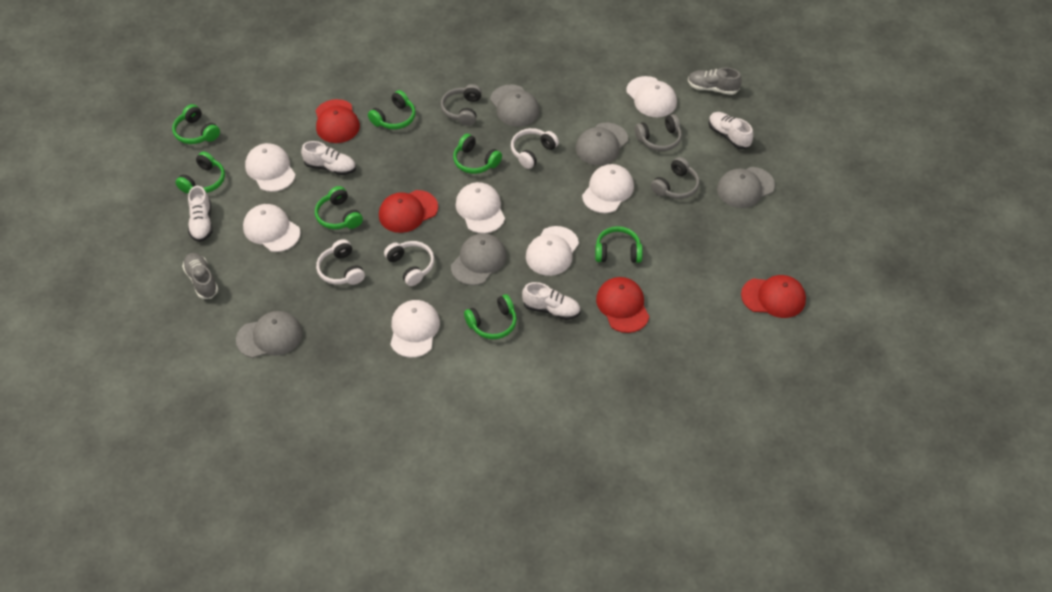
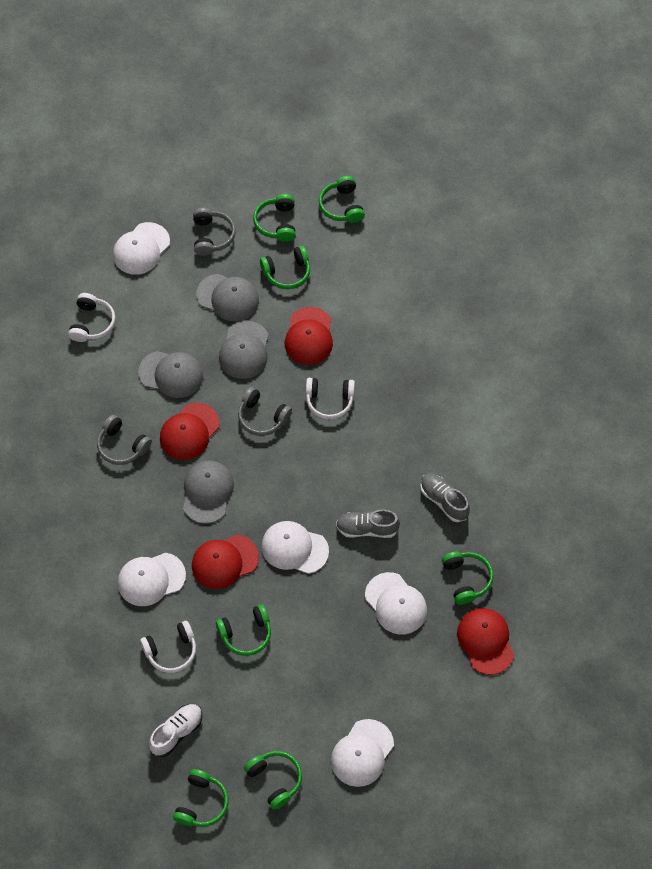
grey cap: [236,311,302,358] [451,233,507,286] [490,85,540,127] [576,123,628,165] [717,167,775,208] = 5 -> [138,351,203,398] [183,461,234,524] [196,274,259,321] [219,321,268,379] = 4
white cap: [243,204,301,252] [245,143,296,192] [390,300,440,358] [456,182,505,233] [526,226,579,276] [582,164,634,213] [626,76,677,117] = 7 -> [113,222,170,275] [118,553,186,606] [262,521,329,574] [331,719,394,787] [365,572,427,634] = 5
white shoe: [188,186,213,242] [301,141,356,175] [522,282,581,320] [709,112,753,149] = 4 -> [149,704,202,757] = 1

